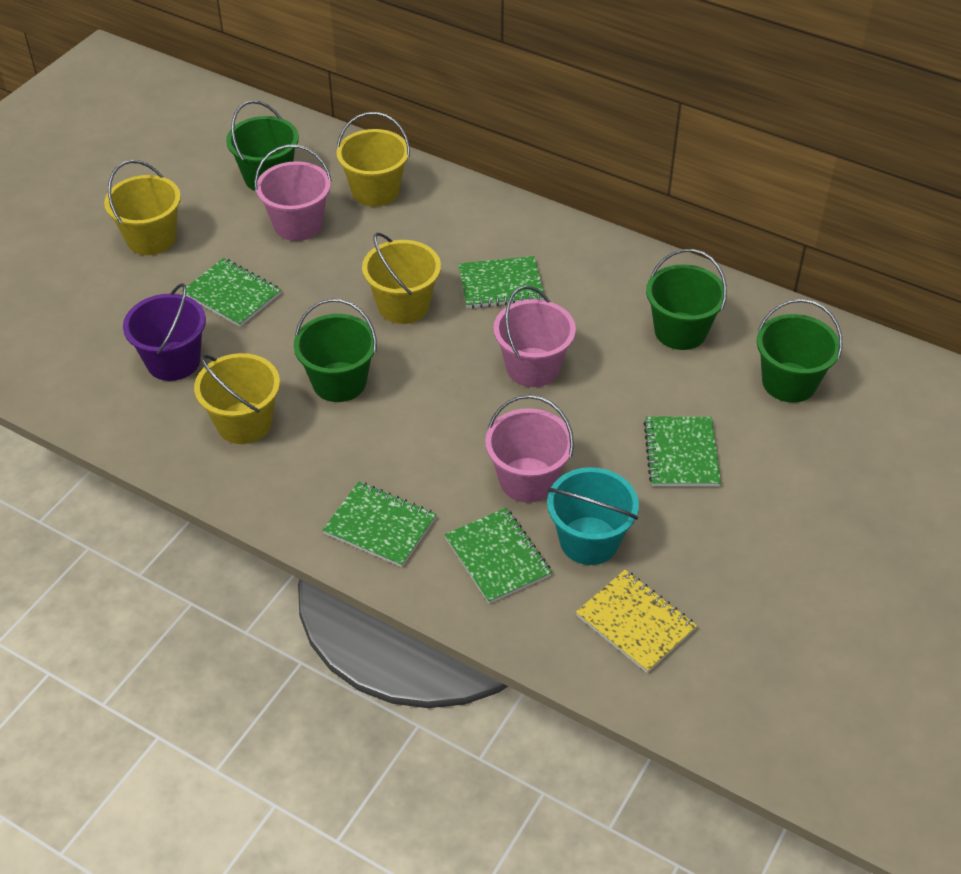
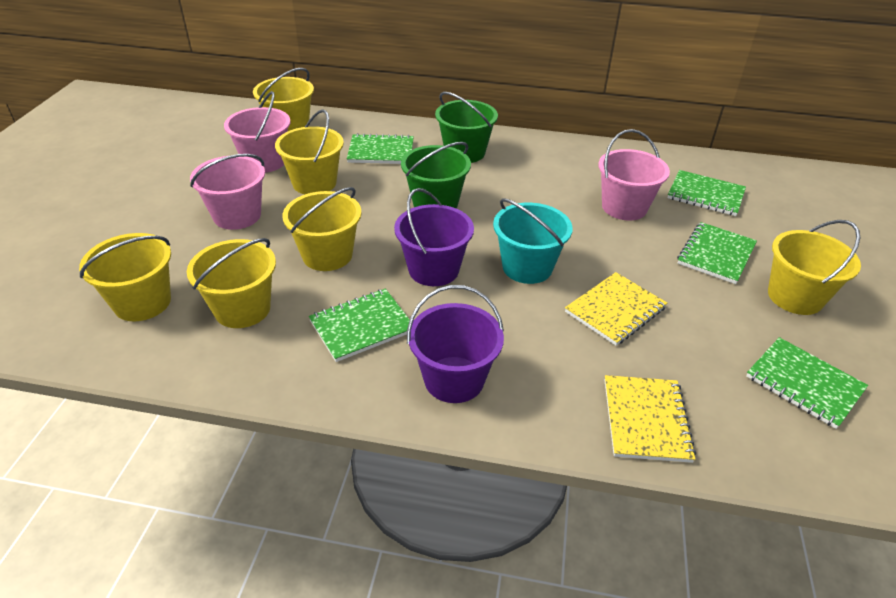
green bucket: [226,100,299,191] [294,299,377,402] [646,249,727,350] [757,299,843,403] = 4 -> [401,142,471,209] [435,92,498,163] = 2
purple bucket: [123,283,206,381] = 1 -> [394,188,474,286] [407,285,504,403] = 2
yellow bucket: [104,160,181,255] [194,353,280,444] [336,112,410,207] [362,233,441,324] = 4 -> [79,233,171,321] [187,238,276,328] [253,68,314,131] [275,109,344,194] [283,187,362,271] [768,220,861,315] = 6
yellow notebook: [576,570,697,673] = 1 -> [565,272,667,346] [605,375,696,463] = 2

